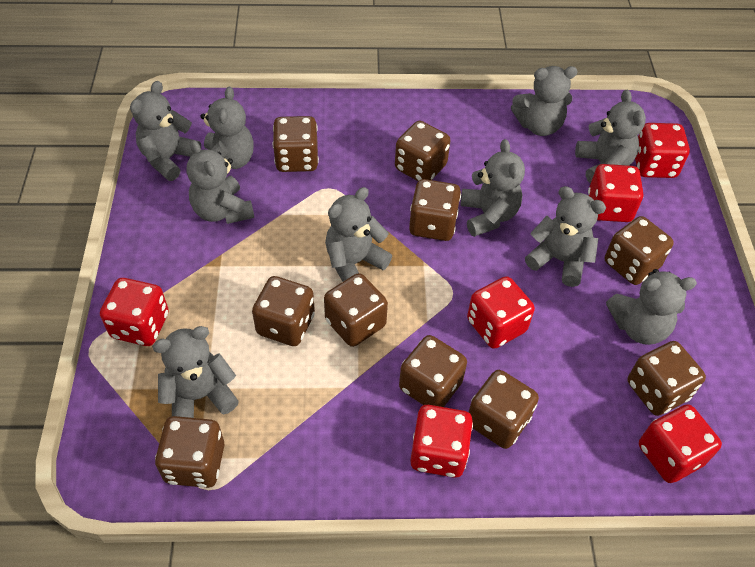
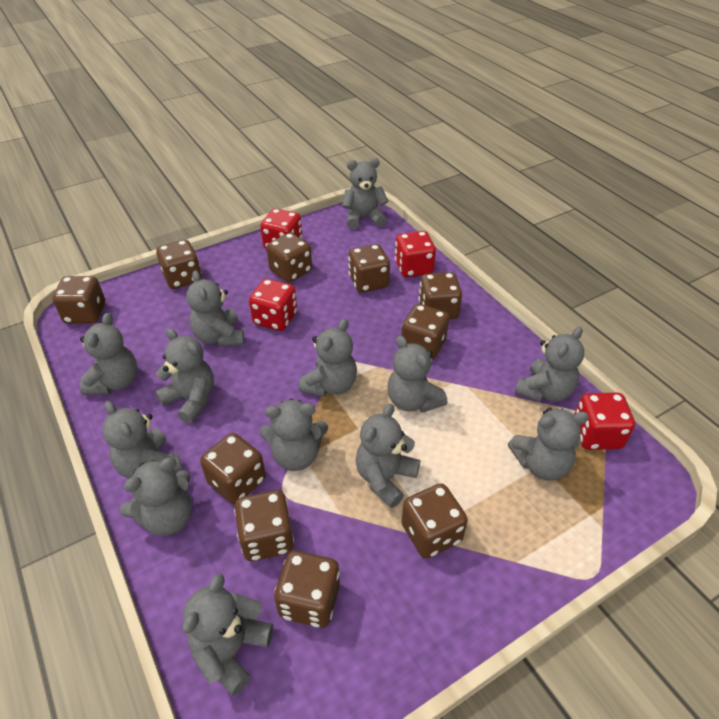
grey teddy bear: [130,81,201,181] [152,326,239,418] [187,140,254,224] [200,87,254,174] [325,187,392,282] [461,139,525,237] [511,66,578,136] [525,186,606,287] [575,90,646,184] [606,269,697,345] = 10 -> [80,313,137,395] [102,401,182,479] [120,458,192,536] [155,328,214,423] [182,574,273,695] [186,270,244,347] [260,399,328,471] [299,319,357,397] [342,158,388,229] [355,403,420,508] [387,335,447,413] [508,408,589,480] [514,327,584,402] = 13
red dice: [100,278,169,346] [410,405,473,478] [467,276,535,349] [588,164,644,222] [635,123,690,178] [639,404,722,483] = 6 -> [249,279,297,331] [260,208,302,249] [395,231,436,278] [574,393,635,450] = 4

